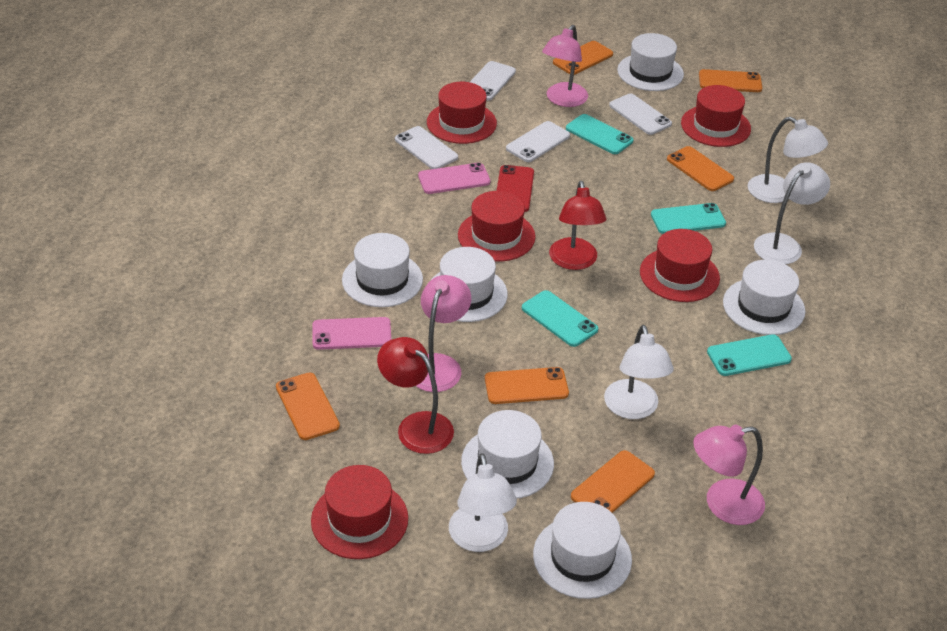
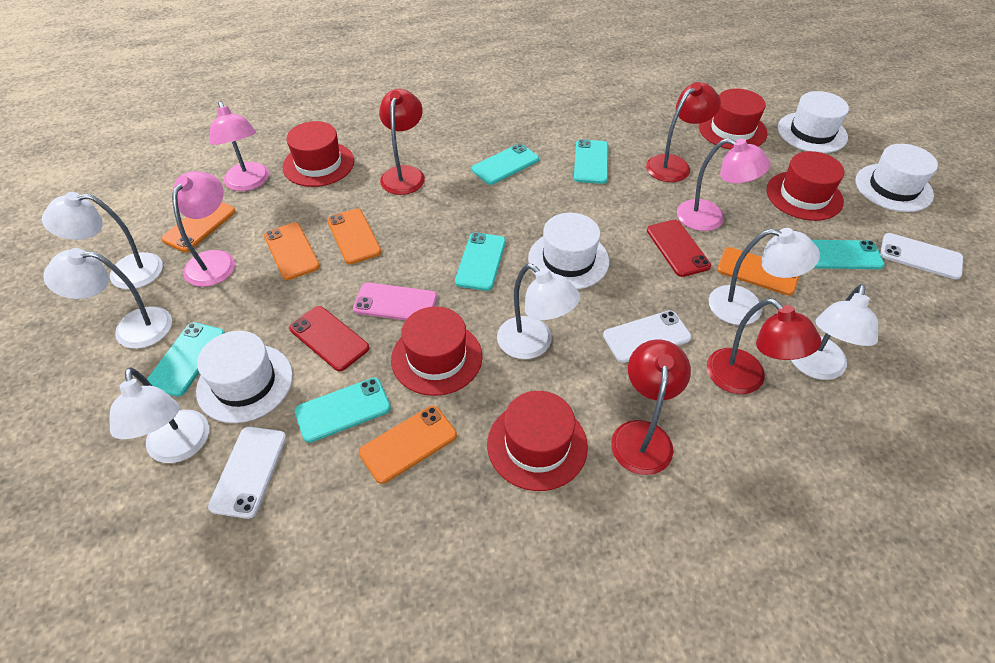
orange phone: [276,372,340,440] [485,367,569,404] [553,41,613,75] [571,450,655,513] [667,146,734,191] [699,69,762,92] = 6 -> [161,202,236,252] [264,223,320,280] [327,209,381,264] [359,406,457,484] [717,247,799,296] = 5
pink phone: [313,317,391,350] [418,163,490,194] = 2 -> [353,282,437,320] = 1
red lamp: [377,337,454,454] [549,181,607,270] = 2 -> [379,89,425,195] [611,339,691,475] [646,82,721,182] [707,298,821,394] = 4
red phone: [497,165,534,212] = 1 -> [289,306,369,371] [647,220,711,277] = 2
turquoise phone: [522,290,598,347] [566,114,633,154] [651,203,726,234] [707,334,792,376] = 4 -> [147,322,225,397] [294,378,391,443] [455,232,506,291] [472,143,539,185] [574,139,608,184] [812,240,885,269] = 6
white hat: [342,233,423,307] [430,247,508,322] [461,410,554,499] [533,502,632,599] [617,33,684,91] [723,260,805,335] = 6 -> [196,331,293,423] [528,213,609,289] [778,91,849,153] [856,144,938,212] = 4
white lamp: [449,453,517,552] [604,325,674,419] [748,117,828,203] [754,162,830,264] = 4 -> [42,192,163,289] [43,248,172,349] [110,367,209,463] [497,264,580,359] [709,228,820,325] [791,284,878,380] = 6
white phone: [395,126,458,169] [470,61,516,100] [506,121,570,162] [609,93,672,135] = 4 -> [208,427,286,519] [603,310,692,363] [880,233,963,280] = 3

